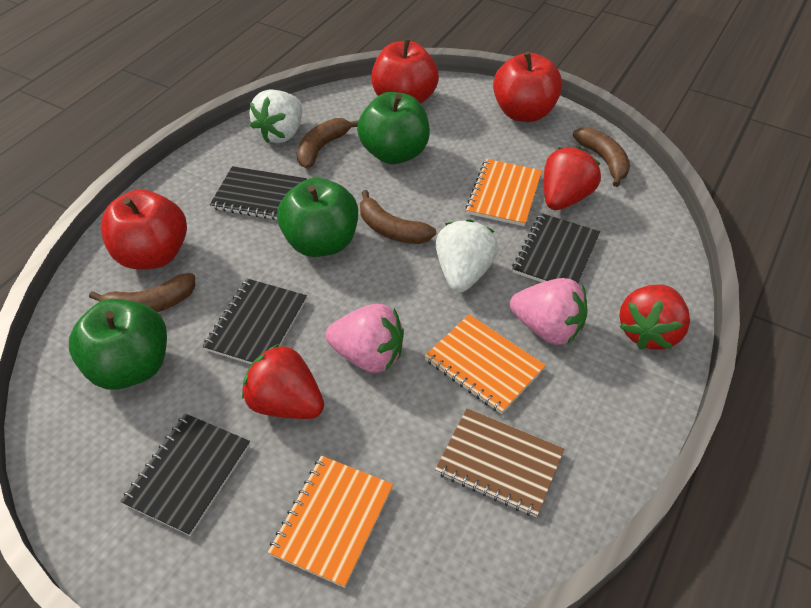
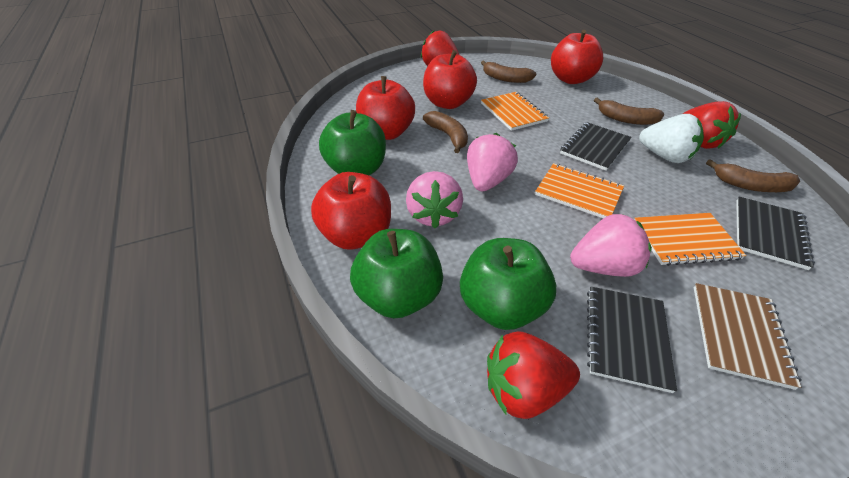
black notebook: [120,414,250,536] [203,278,307,364] [210,166,307,220] [512,213,600,283] = 4 -> [560,122,632,171] [587,287,677,393] [736,197,815,270] = 3
pink strawberry: [325,304,404,373] [510,278,588,345] = 2 -> [406,171,463,228] [467,133,518,191] [570,214,652,277] = 3
red apple: [101,190,187,270] [371,39,439,104] [493,52,562,122] = 3 -> [311,172,391,250] [356,76,415,140] [423,50,477,109] [551,30,603,84] = 4
white strawberry: [249,89,302,143] [436,219,498,292] = 2 -> [639,114,704,163] = 1

